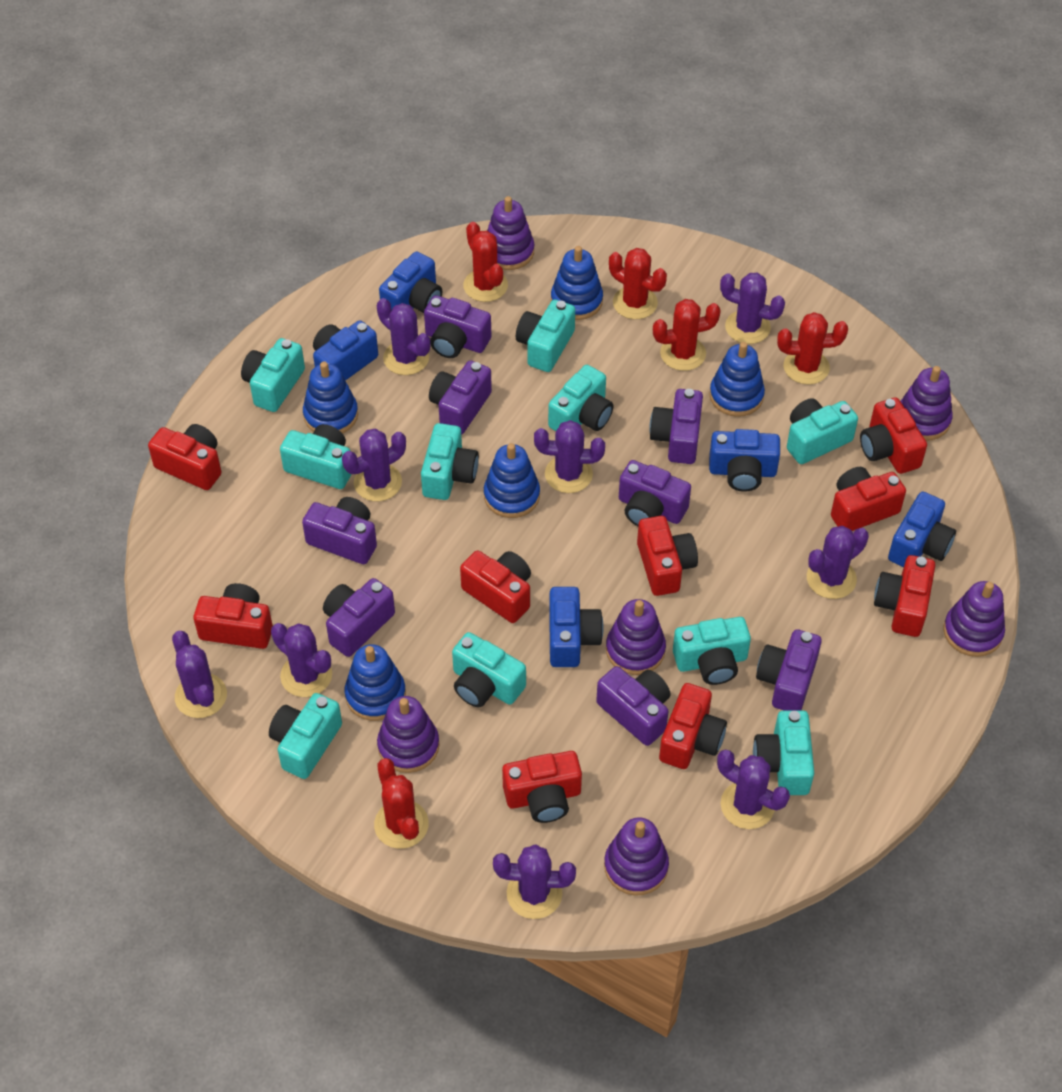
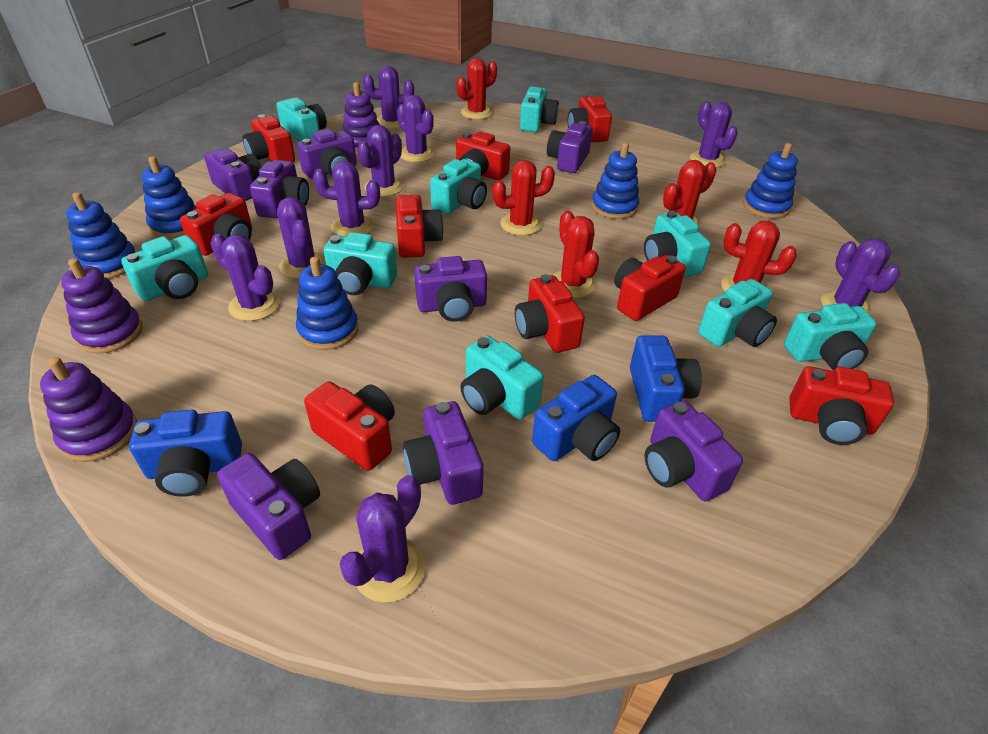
blue camera: [313,320,378,381] [379,251,442,313] [549,587,603,667] [709,429,780,492] [888,492,956,567] = 5 -> [129,410,242,497] [532,375,620,461] [630,335,702,422] = 3
purple stacking toy: [377,696,440,773] [487,196,534,270] [604,817,669,896] [606,599,666,675] [900,366,953,441] [943,581,1005,657] = 6 -> [40,357,137,462] [61,258,143,354] [342,82,380,152] = 3
turquoise camera: [241,338,305,412] [269,693,342,779] [280,424,352,489] [421,423,479,500] [452,632,526,708] [516,299,575,372] [548,365,614,431] [673,617,751,685] [753,710,814,795] [787,398,858,464] = 10 -> [121,235,208,301] [276,98,327,141] [324,232,397,295] [430,159,487,214] [460,335,544,420] [520,87,559,132] [644,211,711,277] [698,279,777,347] [784,303,877,371] = 9

